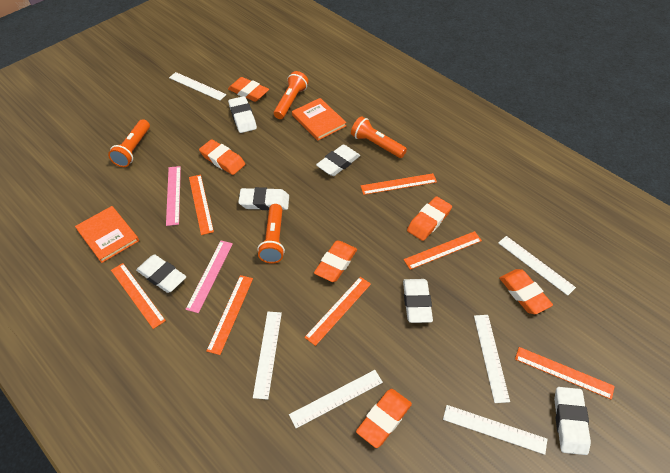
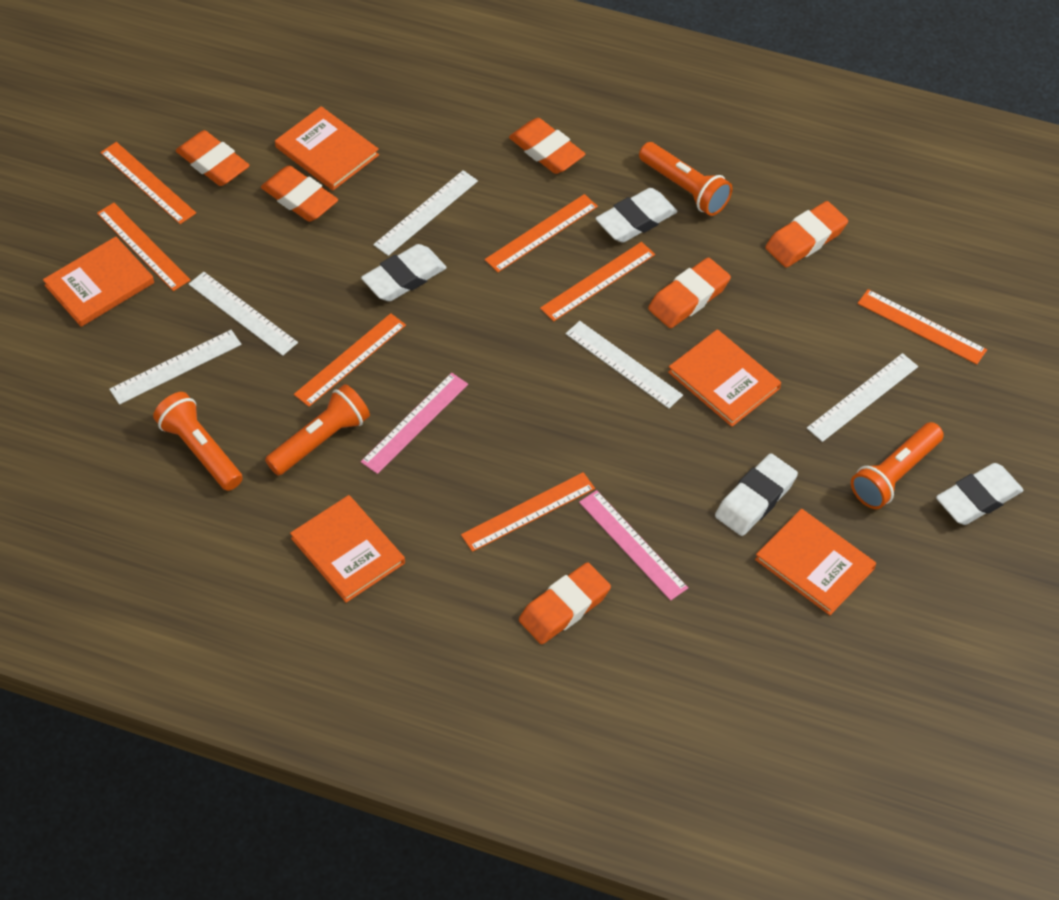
orange book: [75,206,139,263] [292,98,347,141] = 2 -> [43,237,154,327] [275,106,379,190] [290,495,405,603] [668,329,781,427] [755,509,876,615] = 5
white eraser: [136,254,186,293] [228,96,257,133] [238,187,289,210] [316,145,360,176] [403,279,433,323] [554,387,591,455] = 6 -> [361,244,447,301] [595,188,678,243] [715,453,798,536] [936,463,1024,525] = 4
white ruler: [169,72,227,101] [253,312,282,400] [289,370,383,428] [443,405,547,455] [474,315,510,403] [498,236,576,296] = 6 -> [109,330,241,405] [189,272,298,356] [373,170,478,256] [566,321,683,409] [807,353,918,442] = 5

